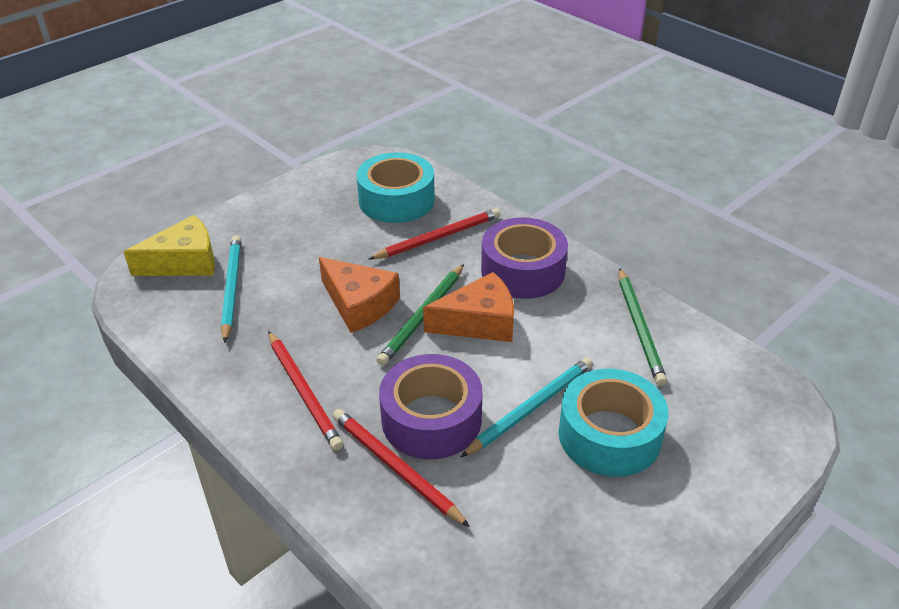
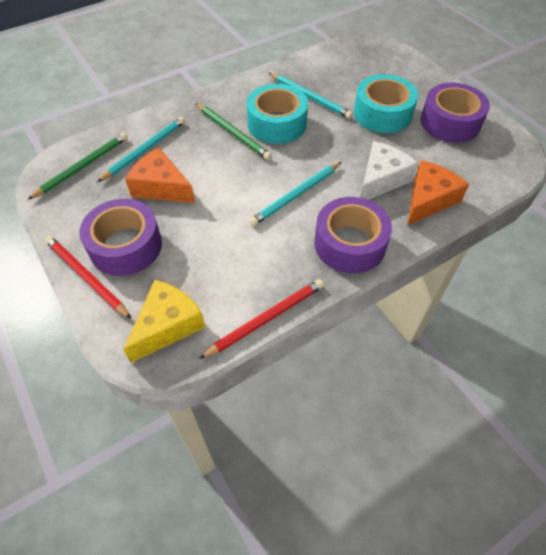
purple tape: [379,354,482,459] [481,217,568,299] = 2 -> [79,199,162,276] [314,197,392,274] [420,83,490,143] = 3
red pencil: [268,331,343,451] [333,409,470,527] [369,208,500,259] = 3 -> [45,236,131,319] [199,279,324,359] = 2
turquoise pencil: [221,235,241,343] [461,357,593,457] = 2 -> [98,116,185,182] [249,162,341,226] [269,73,353,119] = 3
white cheese: none = 0 -> [360,141,418,200] = 1

